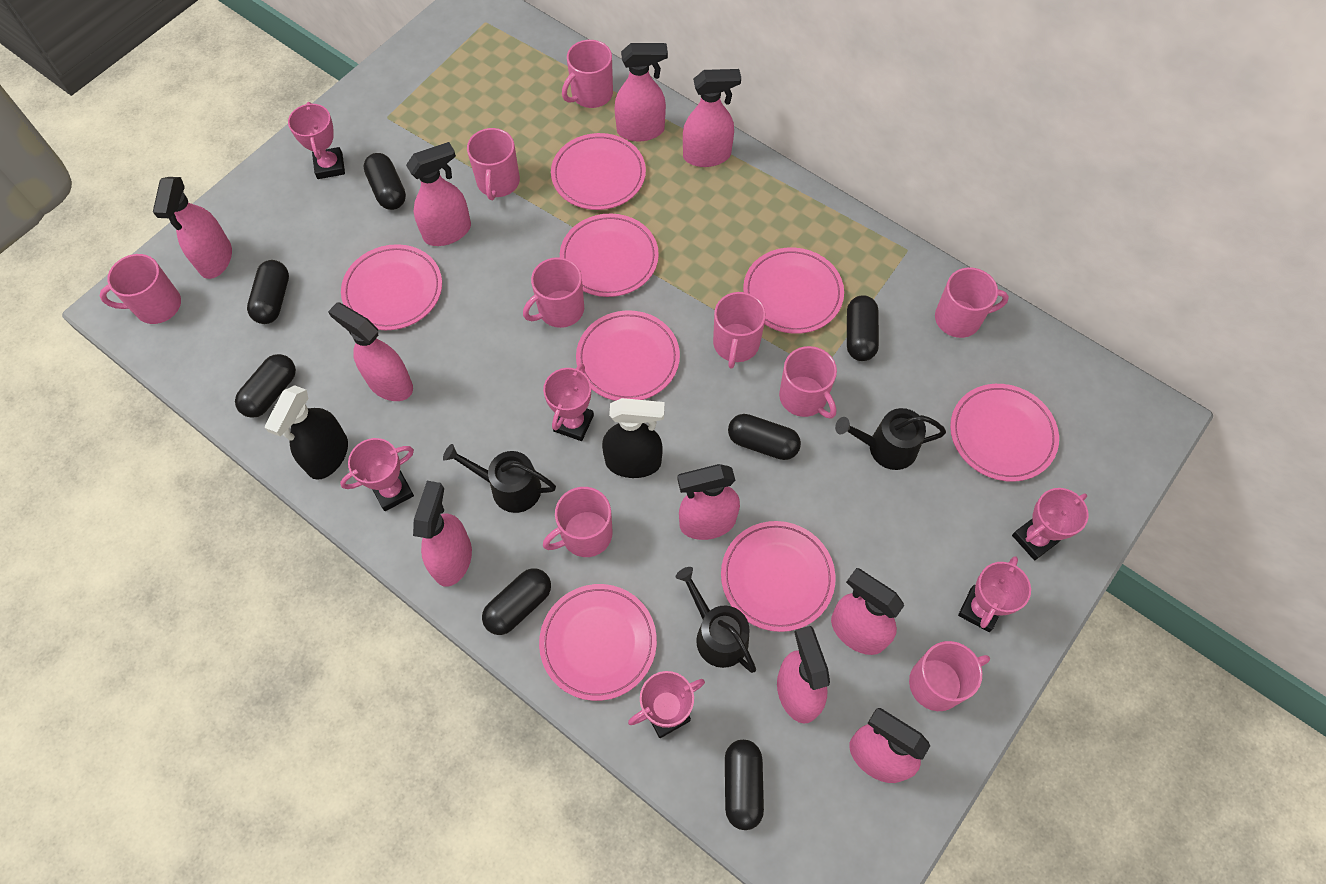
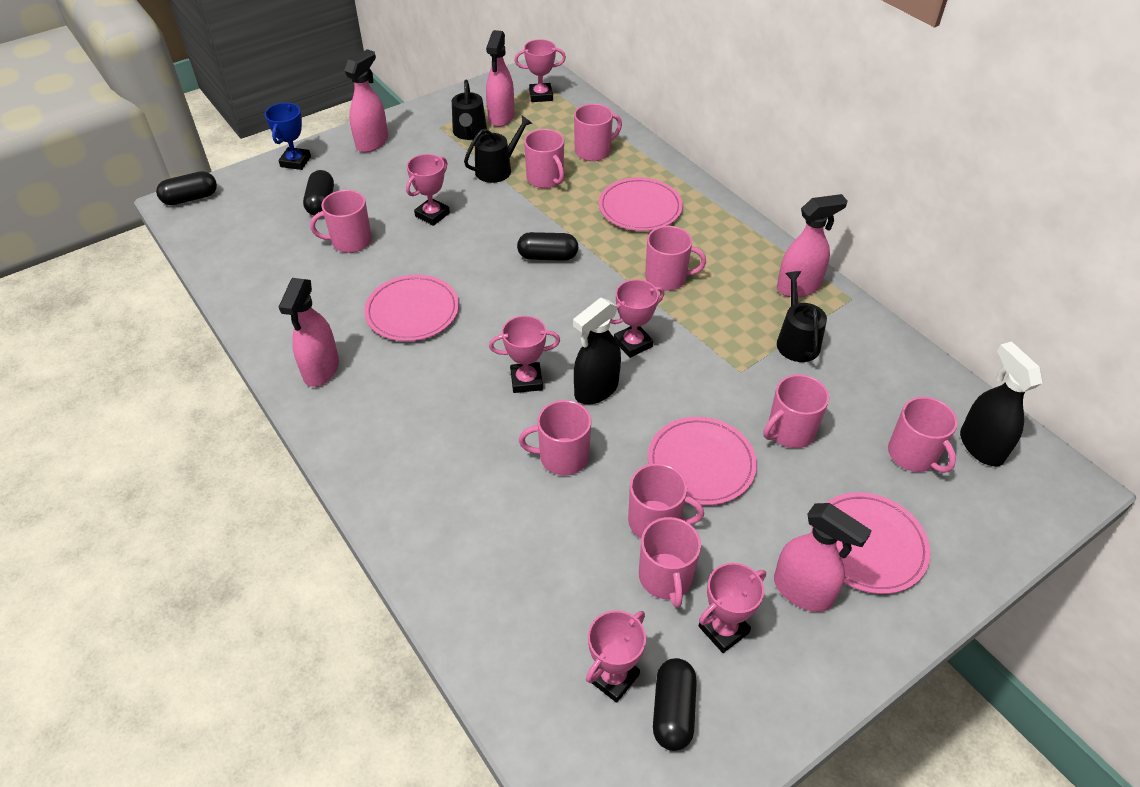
black capsule: [235,354,296,418] [247,260,289,324] [363,153,406,210] [482,568,551,635] [725,740,764,830] [728,414,801,460] [847,295,879,361] = 7 -> [156,171,217,205] [303,170,334,216] [517,232,578,261] [653,658,697,751] = 4
blue trophy: none = 0 -> [264,103,311,170] = 1
pink plate: [341,244,442,330] [539,584,657,701] [551,133,646,210] [560,214,659,297] [576,310,680,401] [721,521,836,632] [743,248,844,334] [950,384,1059,482] = 8 -> [364,275,459,341] [599,177,683,231] [648,417,757,505] [811,492,931,594] = 4
pink spray bottle: [153,177,232,279] [328,302,413,401] [406,142,471,246] [413,481,472,587] [615,43,668,141] [677,464,740,540] [683,69,741,167] [777,626,830,724] [831,568,904,655] [849,708,930,783] = 10 -> [279,278,339,387] [344,49,388,153] [486,30,514,127] [774,503,872,612] [777,194,848,297] = 5

